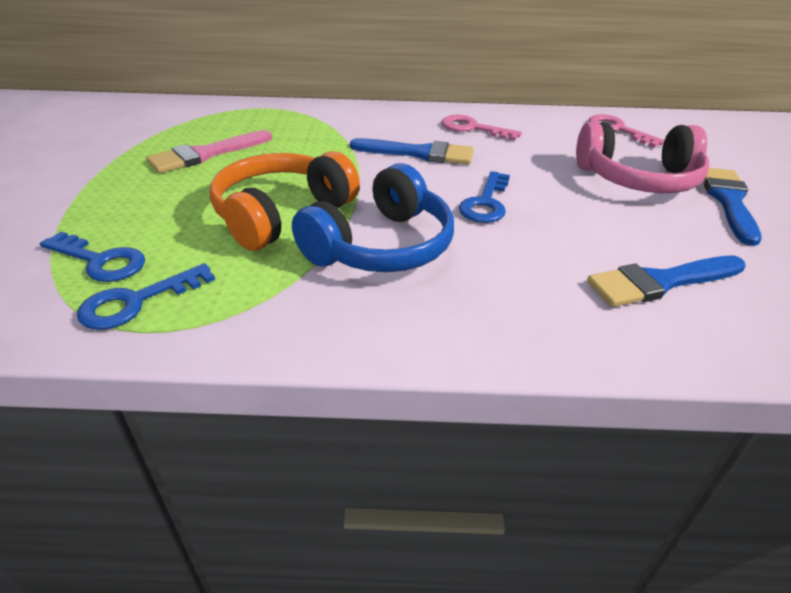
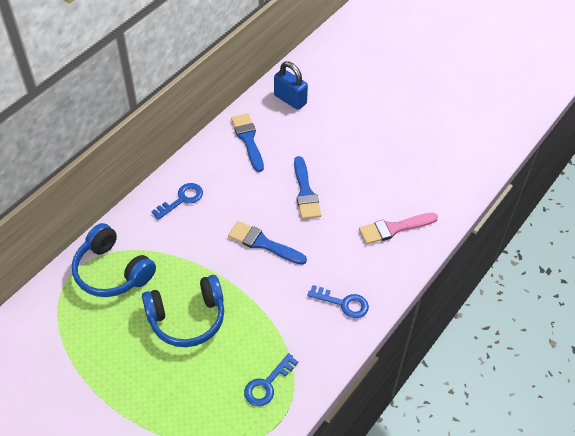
blue headphones: [292,163,454,272] = 1 -> [72,223,156,297] [142,275,224,347] = 2
blue padlock: none = 0 -> [274,61,308,110] = 1
orange headphones: [210,151,360,251] = 1 -> none = 0
pink headphones: [576,122,709,193] = 1 -> none = 0
pink key: [442,115,522,141] [588,114,664,147] = 2 -> none = 0

